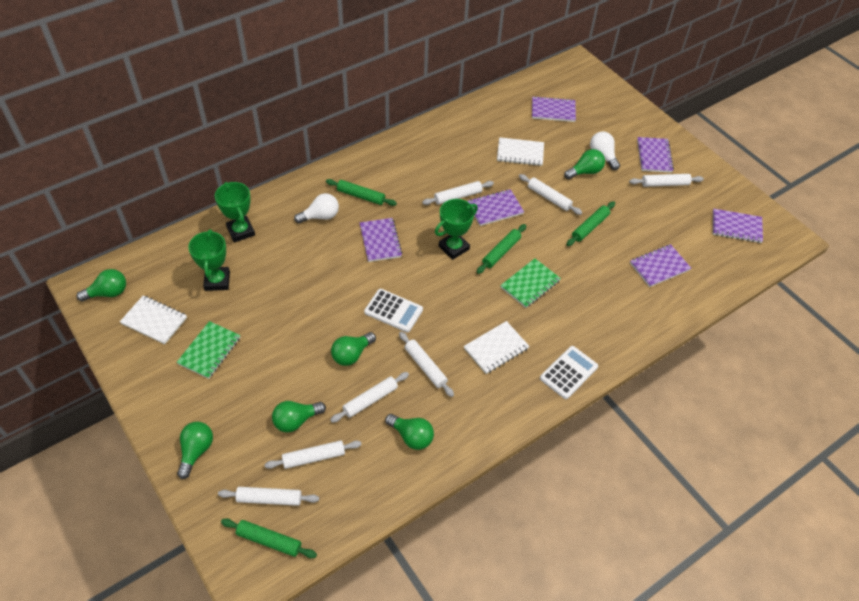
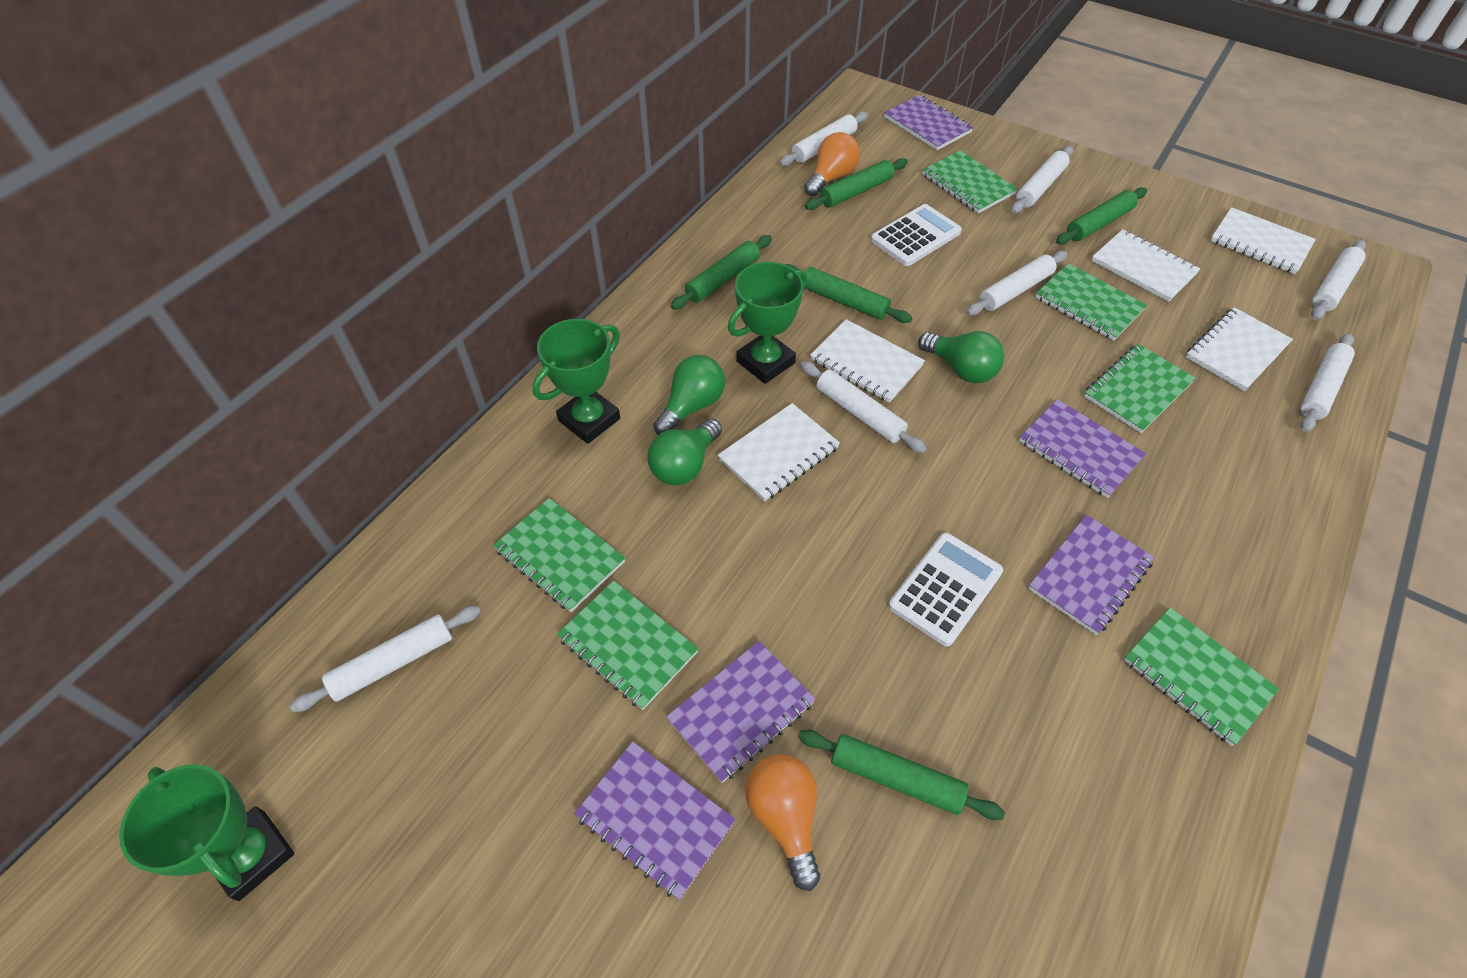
green light bulb: [76,269,126,302] [177,422,213,479] [272,401,326,432] [331,332,376,366] [385,414,434,450] [564,149,605,179] = 6 -> [648,419,722,485] [653,355,725,435] [918,331,1004,383] = 3
green notebook: [176,321,240,379] [500,258,561,308] = 2 -> [493,498,625,612] [557,580,699,710] [922,150,1018,213] [1035,263,1147,341] [1084,344,1196,433] [1124,607,1279,746] = 6
green rolling pin: [221,518,317,558] [326,179,397,206] [477,224,526,274] [566,201,615,246] = 4 -> [671,235,772,310] [786,264,912,323] [798,730,1005,820] [805,158,908,210] [1056,187,1147,245] = 5
orange light bulb: none = 0 -> [745,754,820,891] [804,132,860,196] = 2
purple notebook: [360,218,403,262] [467,189,524,226] [532,96,576,122] [630,244,691,287] [637,137,674,173] [713,209,763,243] = 6 -> [574,741,736,900] [666,641,815,783] [884,95,973,150] [1019,399,1146,498] [1028,515,1155,635] = 5
white light bulb: [294,193,339,224] [590,132,620,170] = 2 -> none = 0
white notebook: [120,295,187,344] [464,321,530,374] [497,137,544,166] = 3 -> [718,403,840,501] [810,319,925,403] [1091,229,1201,302] [1186,307,1293,391] [1210,207,1316,274] = 5

